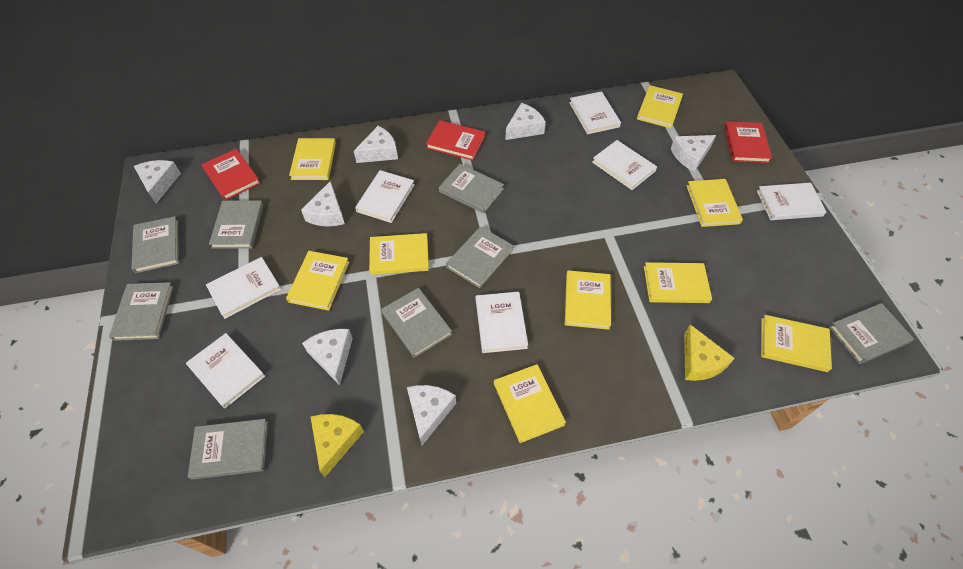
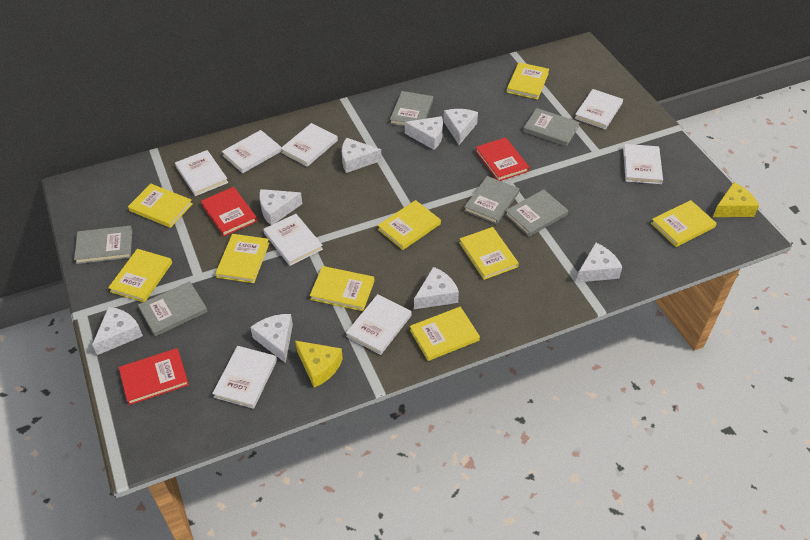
grey book: [109,282,174,341] [131,216,179,273] [188,419,268,480] [209,201,264,249] [381,288,452,358] [439,164,504,214] [446,226,514,288] [829,303,914,364] = 8 -> [74,226,132,264] [138,281,208,336] [390,91,433,126] [464,176,519,224] [505,189,568,237] [523,108,580,146] = 6
white book: [186,333,265,408] [206,257,281,319] [355,170,415,223] [476,292,528,353] [569,91,621,134] [592,140,657,190] [757,183,826,220] = 7 -> [175,150,228,196] [212,346,277,409] [222,130,282,173] [263,214,323,266] [280,123,338,167] [346,294,412,355] [574,89,623,129] [623,144,663,184] = 8
white cheese: [134,160,181,204] [301,181,345,226] [302,329,353,385] [354,126,398,163] [407,385,456,446] [505,103,546,140] [671,135,716,172] = 7 -> [92,307,143,355] [250,314,293,363] [259,189,302,225] [342,138,382,173] [405,116,443,150] [414,267,459,309] [443,109,478,145] [576,243,623,283] = 8

